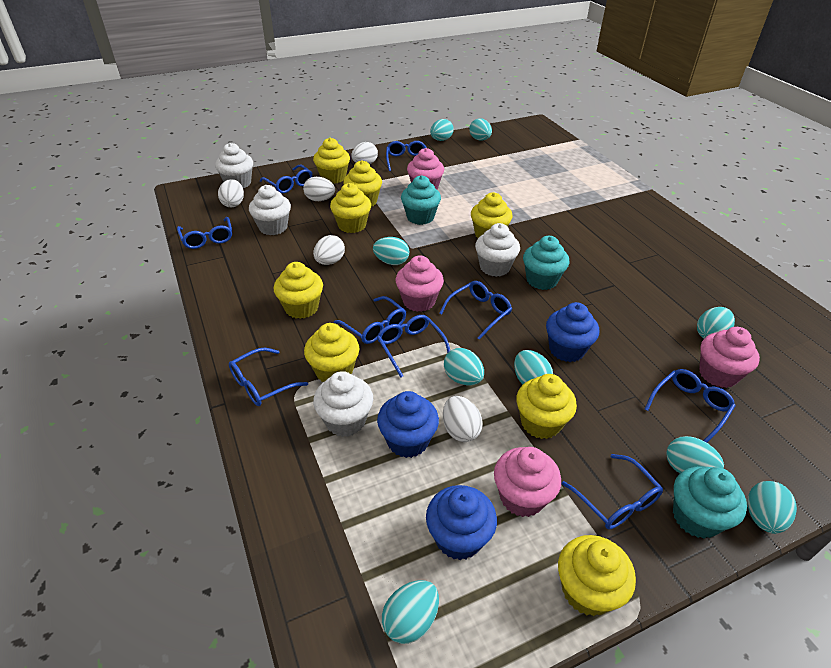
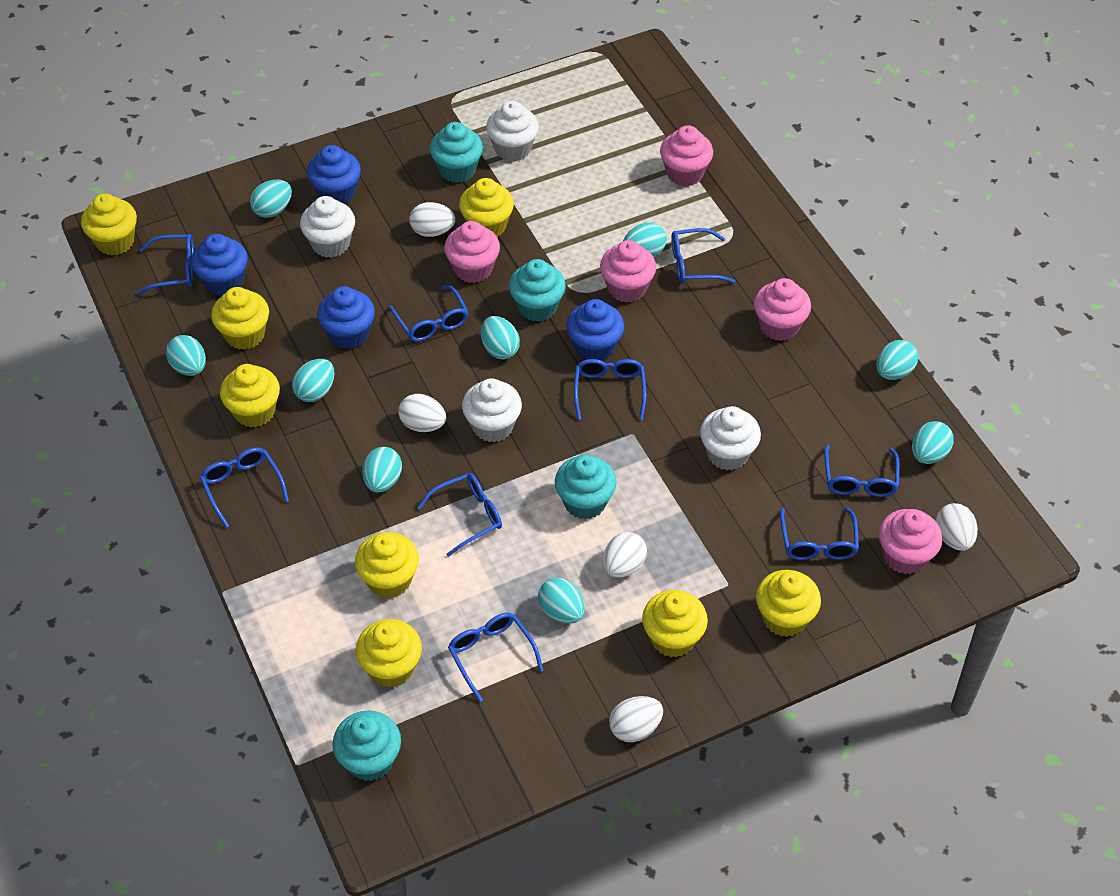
blue cupcake: [377,391,439,458] [426,485,497,560] [546,302,599,362] = 3 -> [191,234,248,296] [307,145,361,204] [317,286,375,349] [566,299,624,361] = 4
pink cupcake: [396,255,444,312] [407,148,444,189] [494,447,561,517] [699,327,760,388] = 4 -> [444,221,500,283] [600,240,656,302] [660,125,713,186] [754,278,811,341] [879,509,943,574] = 5
turquoise cupcake: [401,175,441,225] [523,236,569,290] [673,466,747,539] = 3 -> [332,711,401,781] [430,122,483,183] [509,259,566,322] [555,455,616,519] = 4

